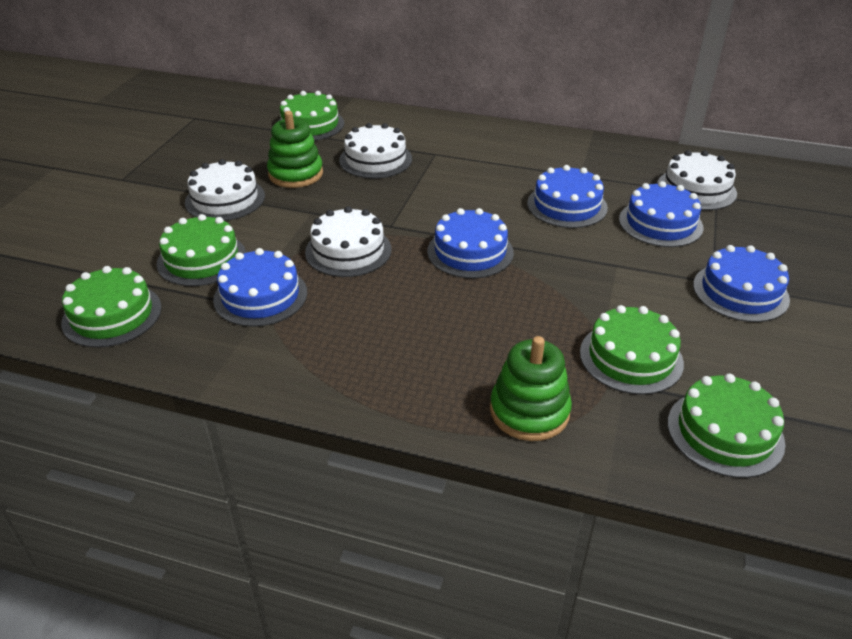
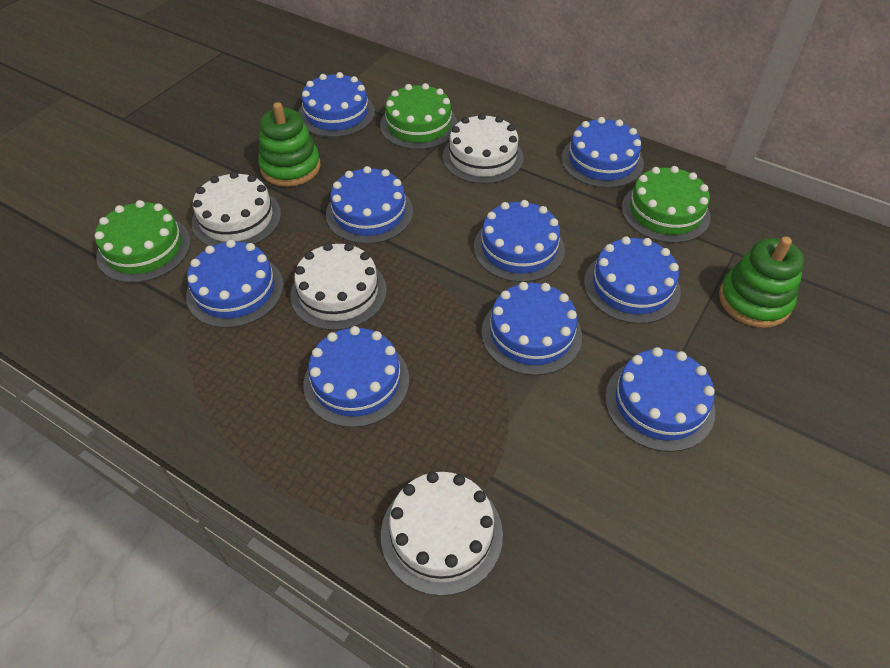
blue cake: [213,248,307,327] [427,208,514,278] [527,165,608,228] [619,181,703,247] [693,245,790,322] = 5 -> [186,240,284,328] [298,72,375,137] [304,326,409,428] [326,166,413,244] [474,200,565,282] [481,282,582,376] [562,117,644,188] [584,237,681,324] [605,347,715,452] = 9
green cake: [61,266,162,348] [157,214,246,286] [278,91,344,141] [580,305,684,395] [668,374,785,478] = 5 -> [95,200,191,283] [380,83,457,150] [622,166,710,243] = 3

